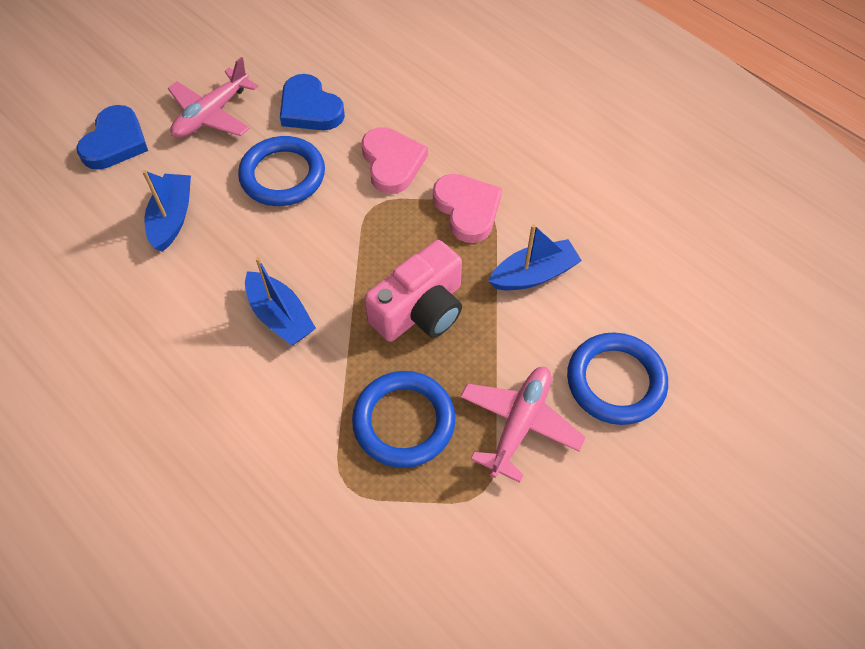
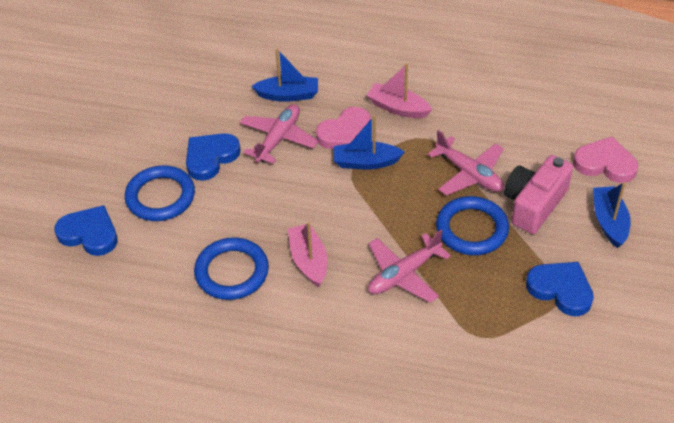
blue heart: [76,105,148,170] [280,74,345,130] = 2 -> [54,205,118,256] [186,133,241,181] [526,262,594,316] = 3
pink boat: none = 0 -> [288,222,327,287] [366,63,432,118] = 2
pink plane: [168,57,259,138] [460,367,586,483] = 2 -> [240,104,319,164] [368,230,451,303] [428,130,504,196] = 3

